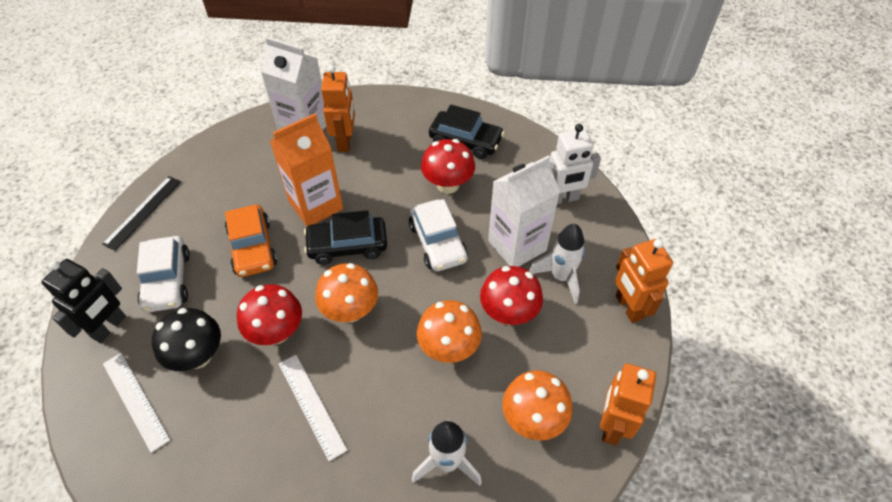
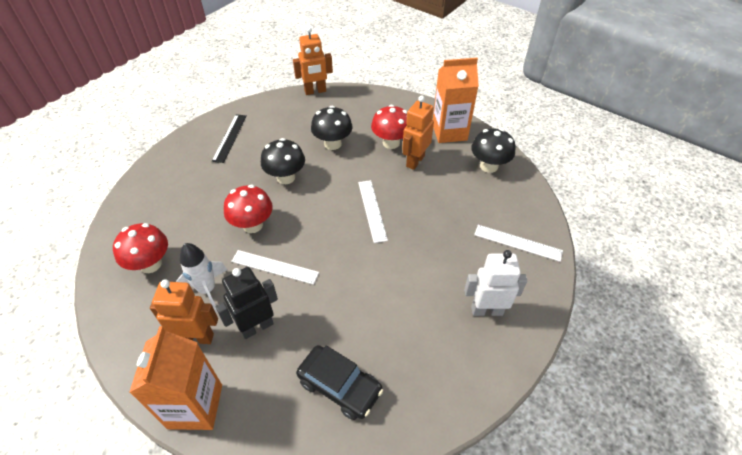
black car: [304,210,387,265] [429,105,505,159] = 2 -> [296,345,383,420] = 1
black mushroom: [152,308,221,371] = 1 -> [261,138,305,184] [311,106,352,150] [471,128,515,173] = 3
orange car: [225,204,277,277] = 1 -> none = 0
orange carton: [270,113,343,226] = 1 -> [129,326,222,430] [433,58,479,143] = 2
orange mushroom: [315,263,378,323] [417,300,482,363] [502,370,572,440] = 3 -> none = 0
white car: [137,236,190,313] [409,199,468,271] = 2 -> none = 0
white carton: [260,37,326,130] [488,156,560,267] = 2 -> none = 0
white rocket: [412,420,482,486] [529,224,585,304] = 2 -> [176,243,227,313] = 1
white ruler: [103,353,170,453] [279,355,348,461] = 2 -> [231,250,319,285] [358,180,388,243] [474,225,563,262] = 3

